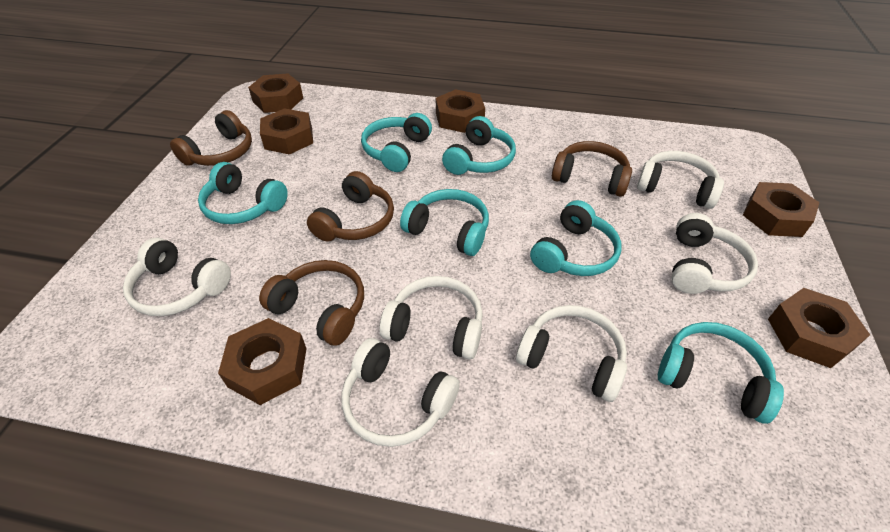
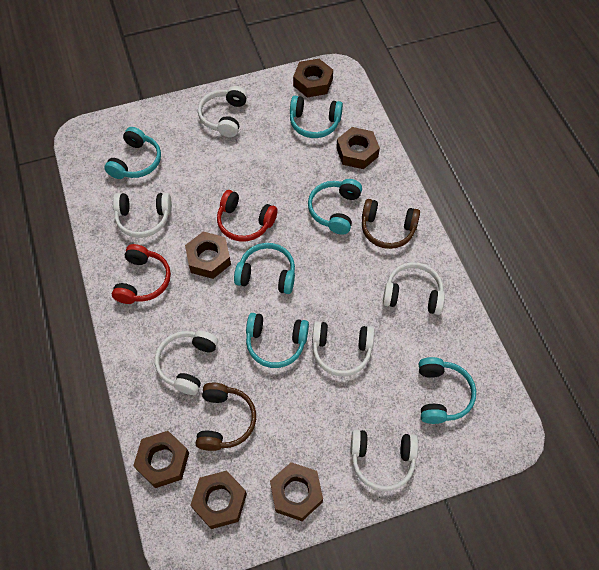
brown headphones: [170,110,252,166] [259,260,364,346] [307,171,394,241] [552,141,632,197] = 4 -> [196,383,256,451] [362,199,420,249] = 2
red headphones: none = 0 -> [112,244,171,304] [217,190,277,241] = 2

